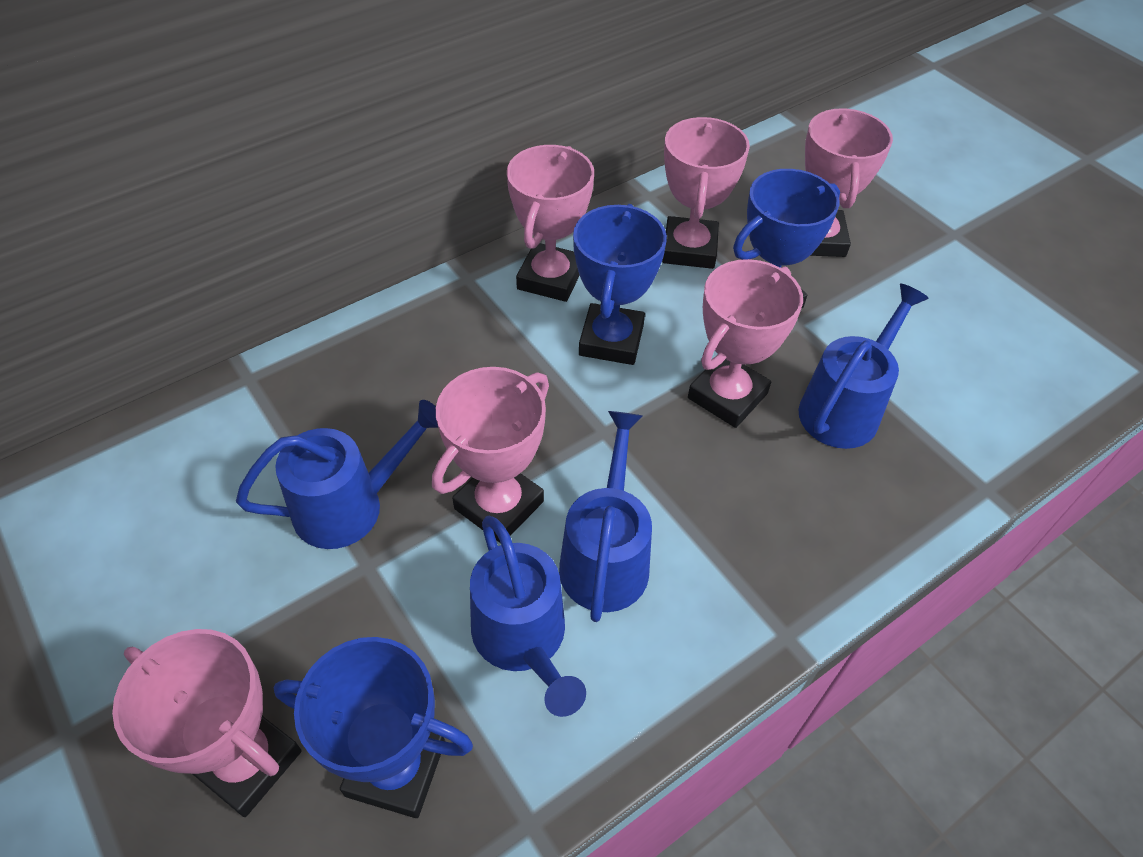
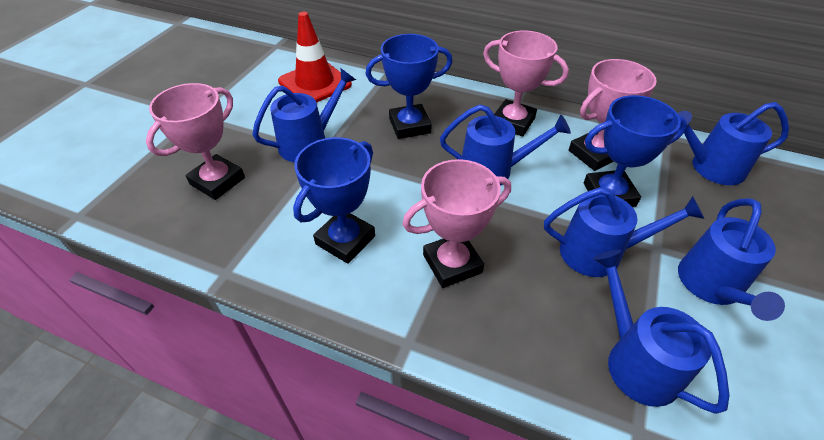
blue watering can: [236,400,438,549] [470,516,586,717] [559,411,652,622] [799,284,929,449] = 4 -> [252,68,356,162] [440,105,571,186] [544,187,704,277] [593,250,729,414] [677,102,789,185] [678,199,785,321] = 6
pink trophy: [112,629,301,817] [432,367,549,543] [507,145,594,302] [662,117,750,269] [688,259,803,428] [805,108,893,257] = 6 -> [146,83,245,200] [402,159,511,288] [483,30,569,136] [569,59,657,171] = 4
red traffic cone: none = 0 -> [278,12,352,103] = 1

